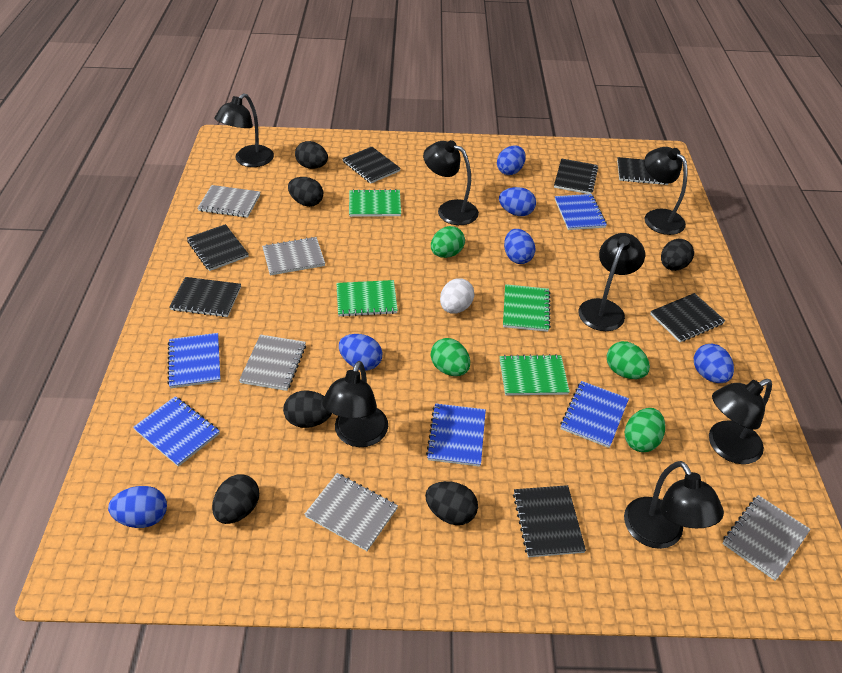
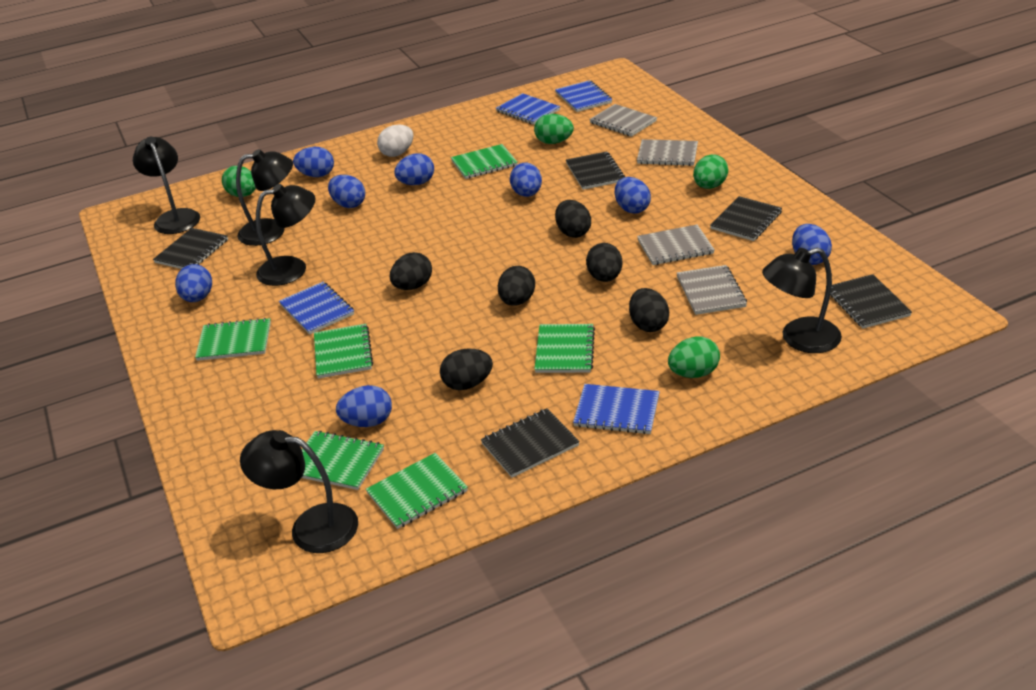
black lamp: [215,94,274,167] [322,361,388,447] [423,140,479,225] [578,233,645,331] [624,461,724,549] [644,147,687,235] [709,379,772,464] = 7 -> [133,137,200,234] [236,149,293,246] [240,430,358,553] [256,184,315,286] [762,248,842,353] = 5
black notebook: [169,277,241,317] [187,224,249,271] [342,147,401,183] [513,485,586,557] [554,158,598,194] [617,157,668,185] [650,293,726,342] = 7 -> [153,228,228,269] [481,409,580,478] [566,151,625,190] [710,196,782,241] [830,274,912,329] = 5
blue egg: [108,486,167,528] [339,334,382,371] [497,146,526,175] [499,187,536,216] [504,229,536,264] [694,344,734,383] = 6 -> [175,264,212,302] [293,147,334,177] [328,175,365,208] [336,385,392,427] [394,153,434,185] [510,163,542,197] [615,177,651,214] [792,224,832,265] = 8
blue notebook: [133,396,220,467] [167,333,221,388] [426,403,486,467] [555,194,607,230] [560,381,629,448] = 5 -> [279,282,354,335] [496,93,560,125] [555,80,612,112] [573,384,660,434] = 4
green notebook: [336,280,398,317] [349,189,401,217] [499,354,570,395] [503,284,551,332] = 4 -> [195,318,271,361] [302,431,384,490] [314,324,373,379] [366,453,468,529] [451,144,518,179] [534,324,595,373] = 6
grey notebook: [198,185,260,218] [239,335,306,391] [262,237,325,276] [304,473,398,551] [722,495,811,581] = 5 -> [589,104,657,137] [637,139,698,166] [637,224,715,265] [677,265,747,315] = 4

